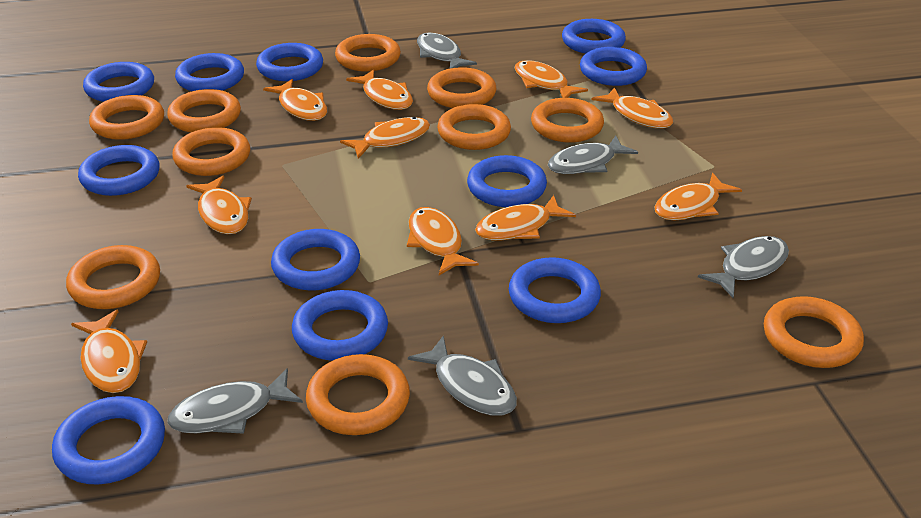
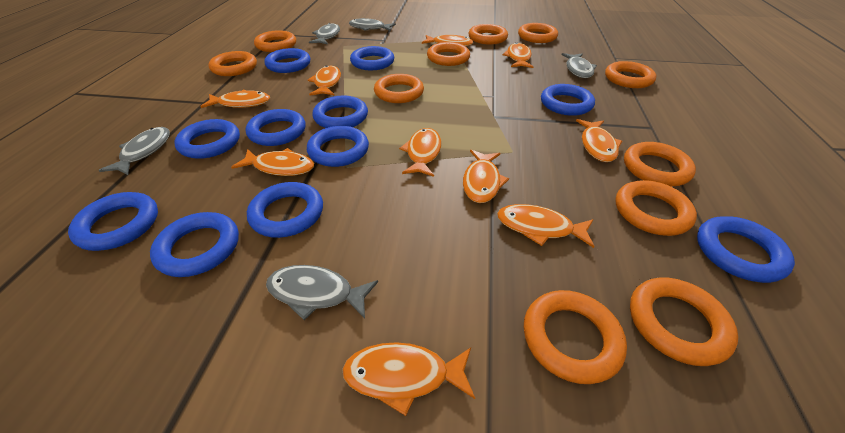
orange ring: [66,245,160,309] [89,95,164,140] [167,89,241,132] [172,127,250,176] [306,354,410,435] [335,34,401,72] [427,67,496,108] [437,104,511,150] [531,98,604,143] [764,296,864,368] = 10 -> [209,51,257,76] [254,30,296,52] [374,74,424,103] [427,42,470,66] [469,24,508,44] [518,23,558,43] [524,290,627,384] [605,61,656,88] [616,180,697,236] [624,142,696,187] [630,277,738,366] = 11

